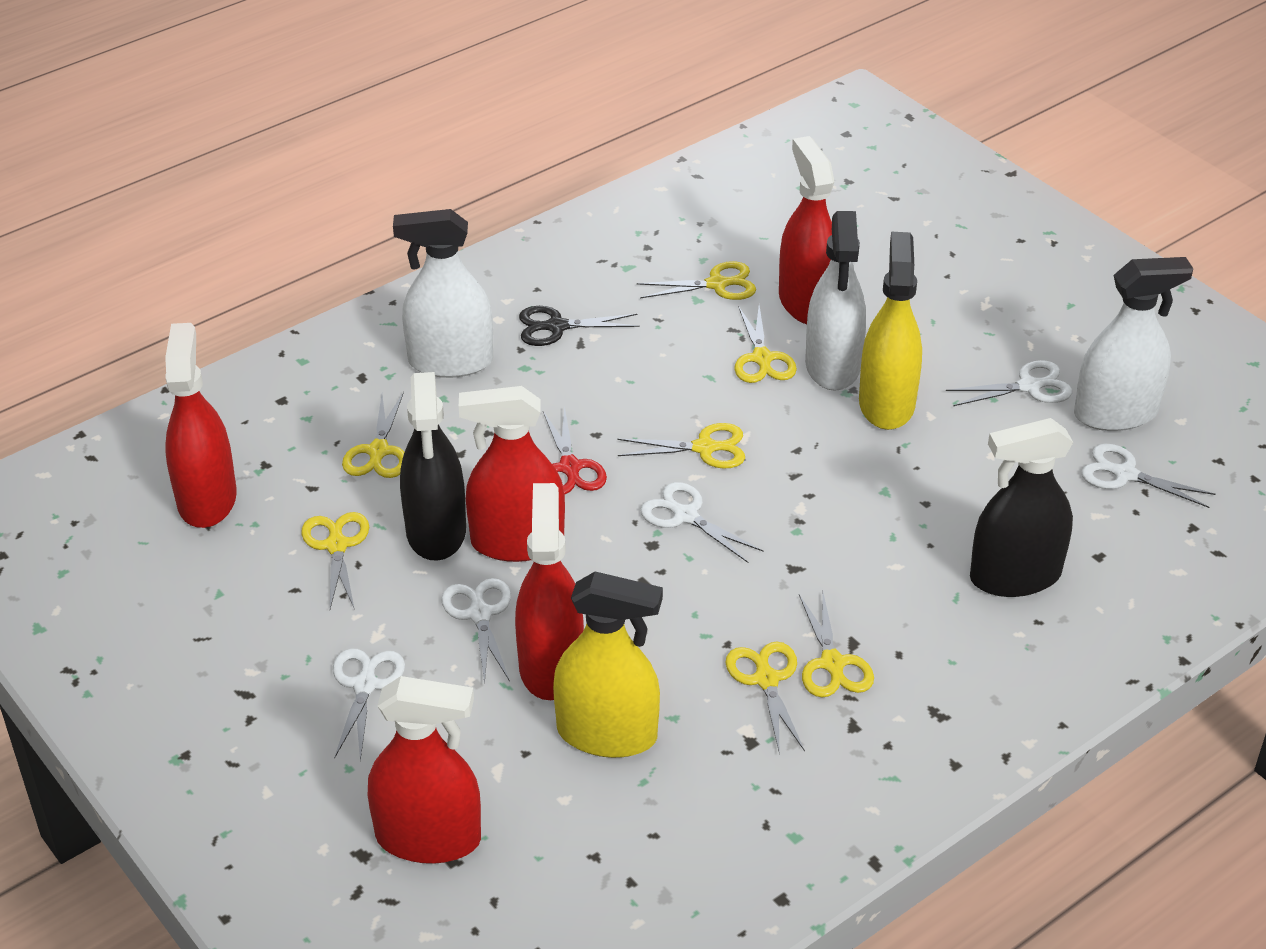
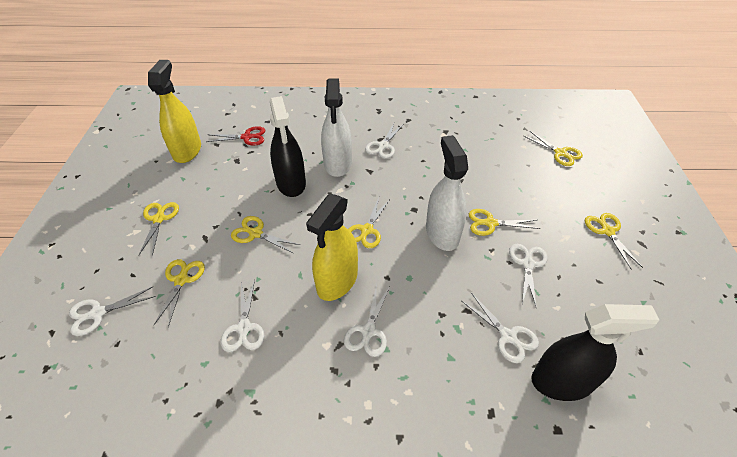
black scissors: [519,306,639,346] = 1 -> none = 0
red spray bottle: [165,323,237,528] [368,676,481,864] [459,386,565,562] [515,483,584,700] [779,136,834,324] = 5 -> none = 0
white scissors: [333,648,405,761] [441,578,511,684] [640,482,763,563] [946,360,1072,406] [1081,444,1216,508] = 5 -> [69,286,156,336] [221,280,265,352] [344,284,390,357] [365,123,404,159] [462,293,539,363] [509,244,548,306] = 6
white spray bottle: [393,209,493,378] [805,211,866,391] [1074,257,1193,431] = 3 -> [321,78,352,177] [426,135,468,251] = 2

